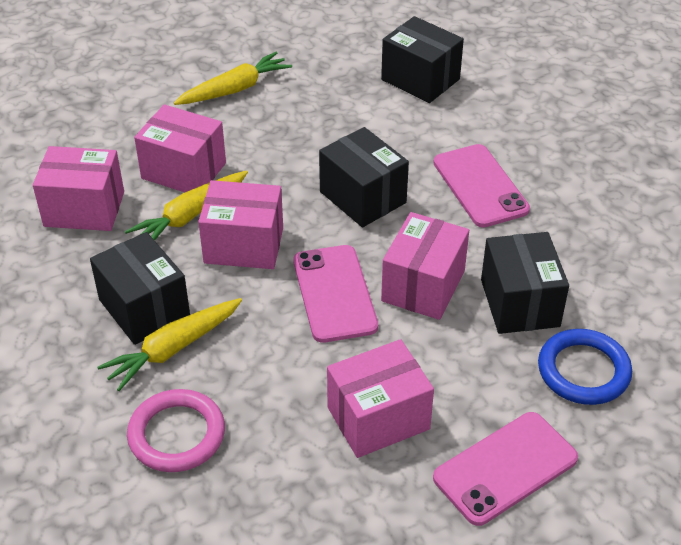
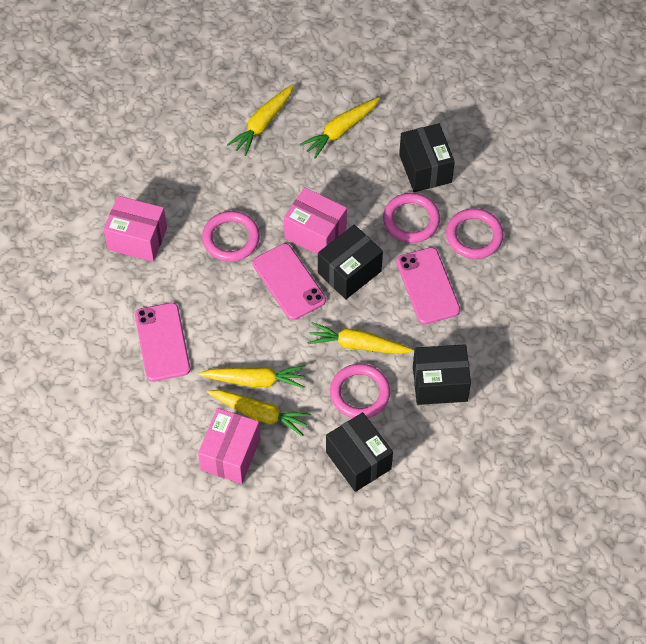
blue ring: [538,329,632,405] = 1 -> none = 0
pink box: [33,146,124,231] [134,104,226,192] [198,180,283,269] [327,339,434,458] [381,212,469,320] = 5 -> [103,196,167,262] [198,408,260,484] [284,187,347,255] = 3
pink ring: [127,389,225,472] = 1 -> [202,211,260,262] [330,364,390,418] [383,193,440,243] [446,208,504,259] = 4
yellow carrot: [97,298,242,391] [125,170,248,241] [174,52,292,105] = 3 -> [198,365,305,388] [207,390,311,436] [227,84,294,156] [300,97,380,159] [307,322,413,354] = 5

